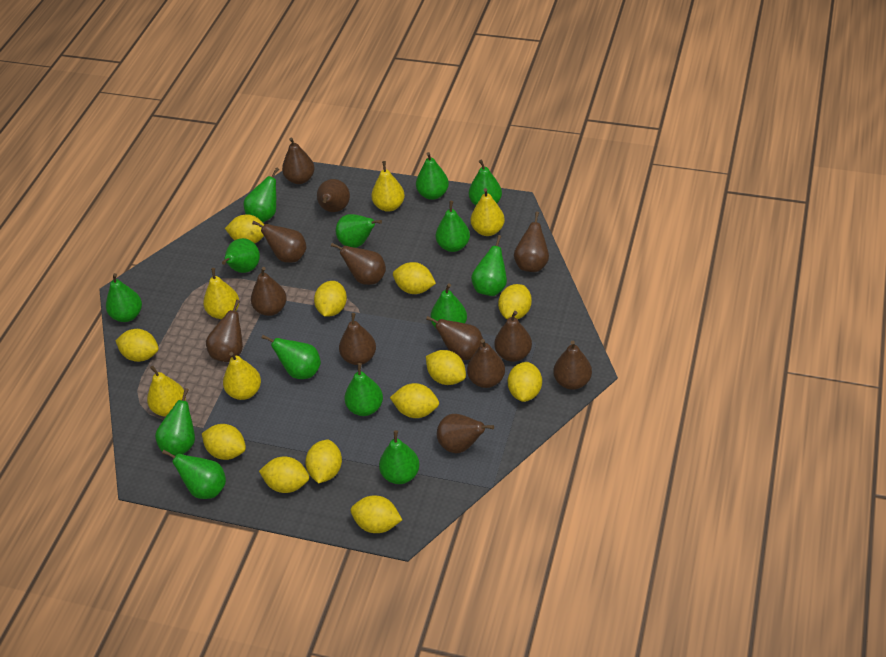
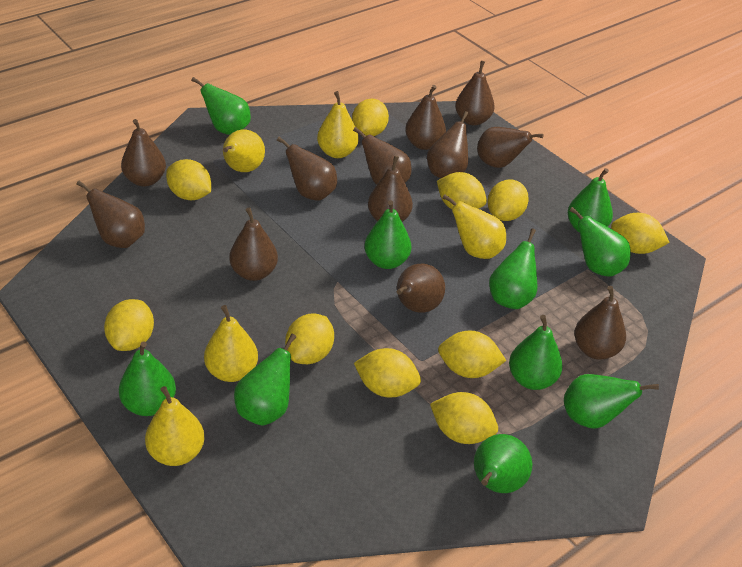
brown pear: [206,300,243,362] [251,267,287,316] [252,221,306,263] [282,137,315,184] [317,179,350,212] [331,243,386,285] [339,313,376,365] [426,316,483,360] [437,414,494,453] [467,339,505,388] [495,311,532,362] [514,212,549,272] [553,341,592,390] = 13 -> [76,181,145,248] [121,119,166,187] [229,207,278,281] [277,137,337,201] [353,127,411,185] [368,156,413,222] [397,264,445,313] [405,85,446,150] [427,111,468,178] [455,61,495,125] [477,127,544,168] [574,286,626,360] = 12
green pear: [106,273,142,322] [155,388,195,456] [162,450,226,499] [222,238,260,273] [243,167,279,222] [262,335,321,379] [336,214,382,248] [344,363,383,416] [379,430,420,484] [416,152,449,200] [430,284,467,328] [436,201,470,252] [469,160,502,206] [471,235,507,296] = 14 -> [119,341,176,416] [191,77,251,135] [234,334,296,426] [364,200,411,269] [474,434,532,493] [489,228,537,309] [509,315,563,390] [564,374,659,429] [568,168,613,233] [569,207,631,277] = 10
yellow lemon: [115,329,159,362] [202,424,246,460] [225,214,264,243] [259,456,309,493] [305,440,342,484] [314,281,347,317] [351,495,402,533] [390,383,439,418] [393,262,436,294] [426,350,466,385] [498,284,532,319] [508,362,542,402] = 12 -> [104,299,154,351] [166,159,211,200] [285,314,334,364] [352,99,389,136] [354,348,421,398] [430,392,498,444] [437,172,487,209] [438,331,506,378] [488,179,529,221] [611,213,670,254] = 10

